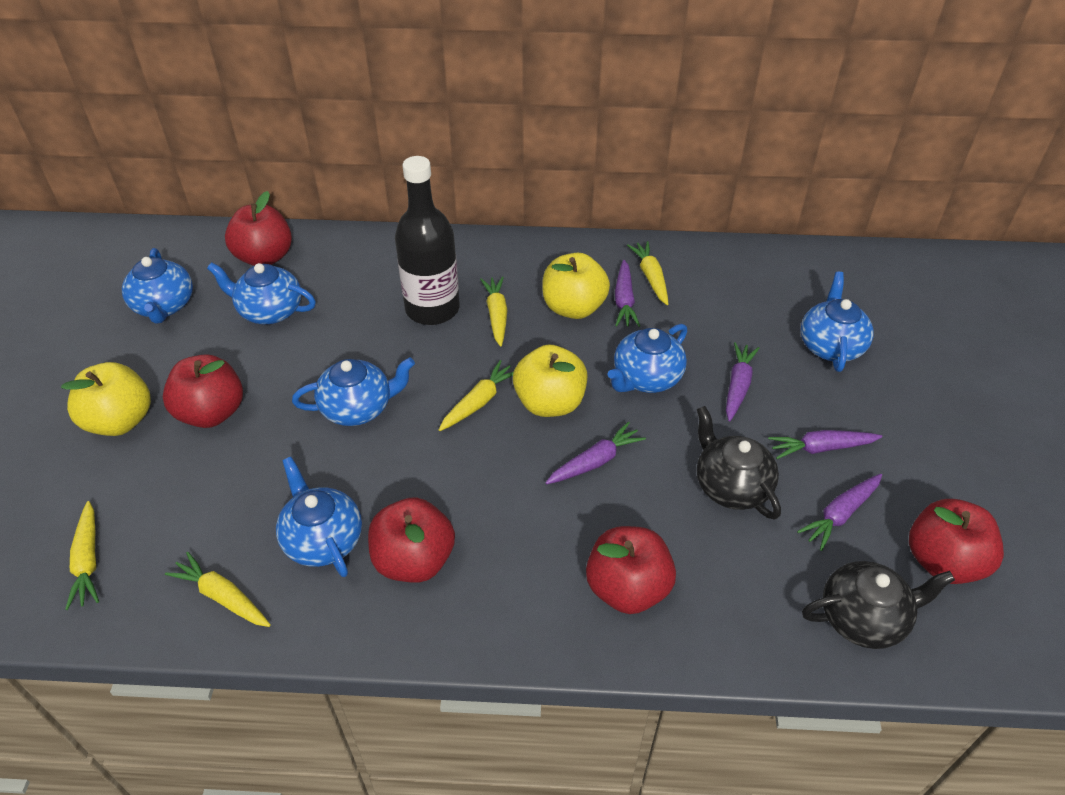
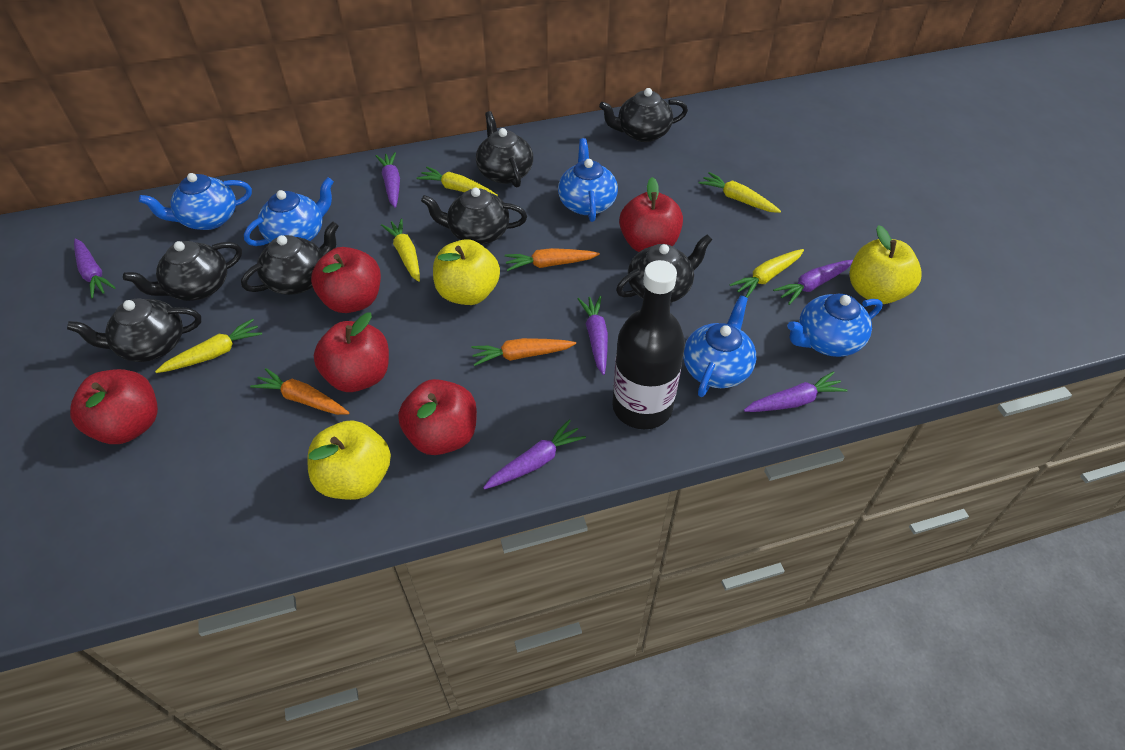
black teapot: [697,406,781,520] [802,561,955,649] = 2 -> [67,298,201,362] [123,241,242,301] [241,221,339,295] [421,188,527,245] [476,111,533,188] [599,88,688,142] [616,234,712,303] = 7
blue teapot: [122,248,193,324] [207,262,316,324] [276,457,362,577] [292,357,415,426] [608,324,687,393] [800,272,874,372] = 6 -> [139,173,252,230] [244,177,334,246] [558,138,618,222] [683,295,756,397] [787,294,882,357] = 5
orange carrot: none = 0 -> [250,368,349,415] [471,338,576,366] [505,248,600,271] = 3
purple carrot: [546,422,646,484] [615,260,640,327] [726,342,759,421] [768,430,882,459] [797,474,882,551] = 5 -> [74,239,116,298] [376,152,400,208] [483,420,586,490] [578,296,608,375] [744,371,848,412] [773,260,853,305] = 6

